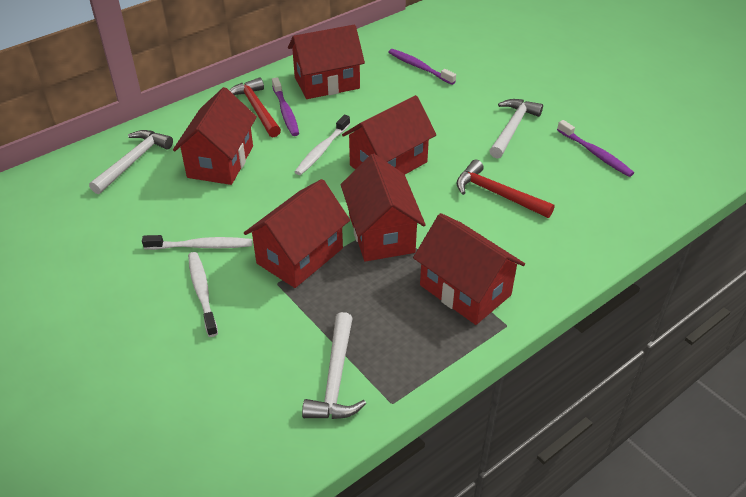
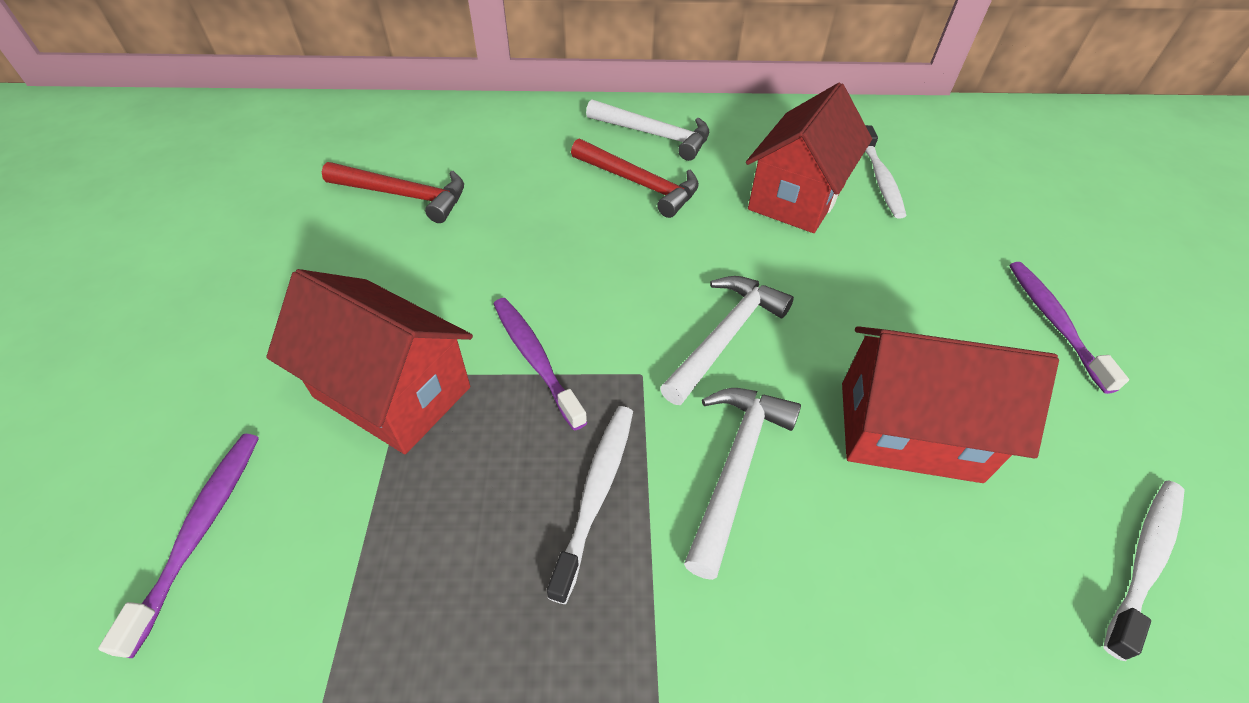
red house: [173,87,257,185] [244,179,350,288] [288,25,365,99] [341,154,426,262] [342,95,436,174] [413,213,525,325] = 6 -> [266,269,473,454] [746,83,872,233] [842,326,1059,483] = 3

